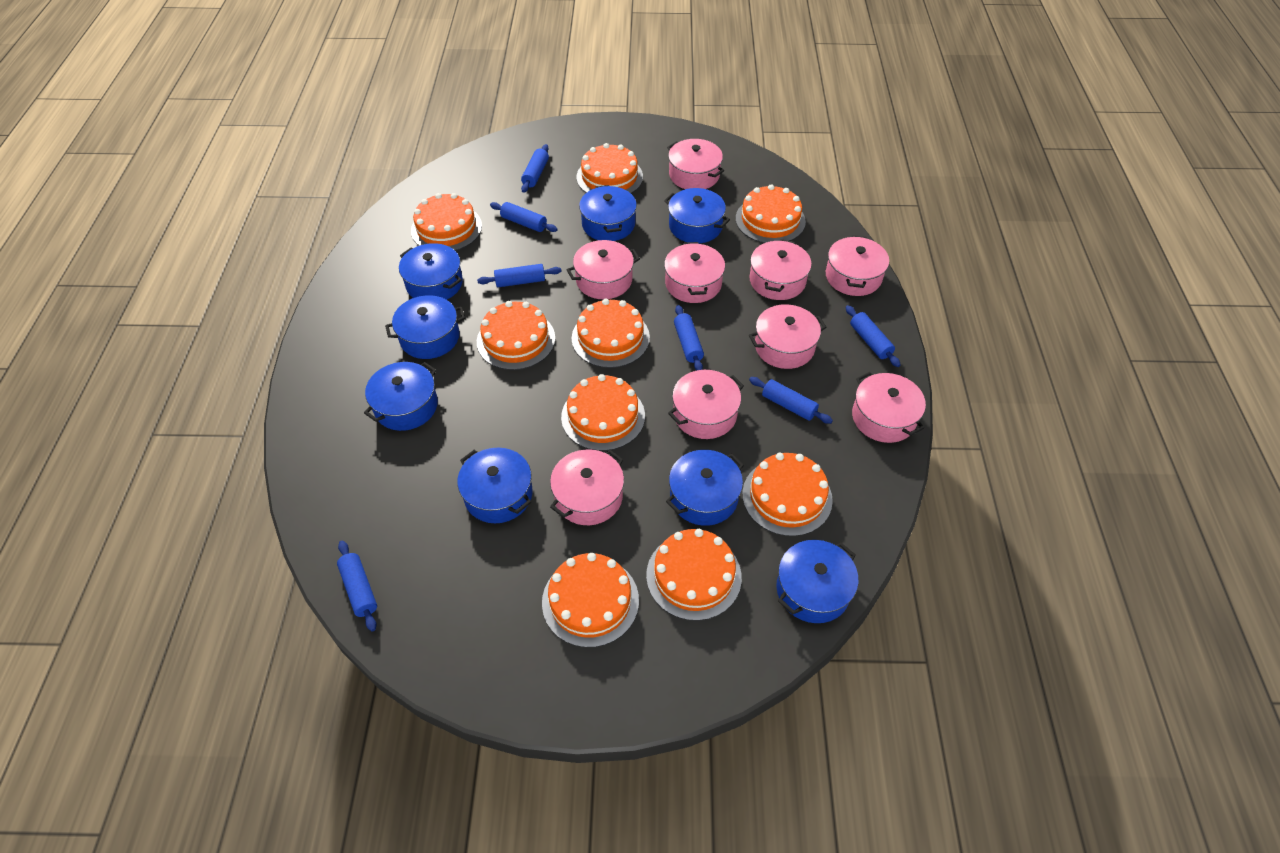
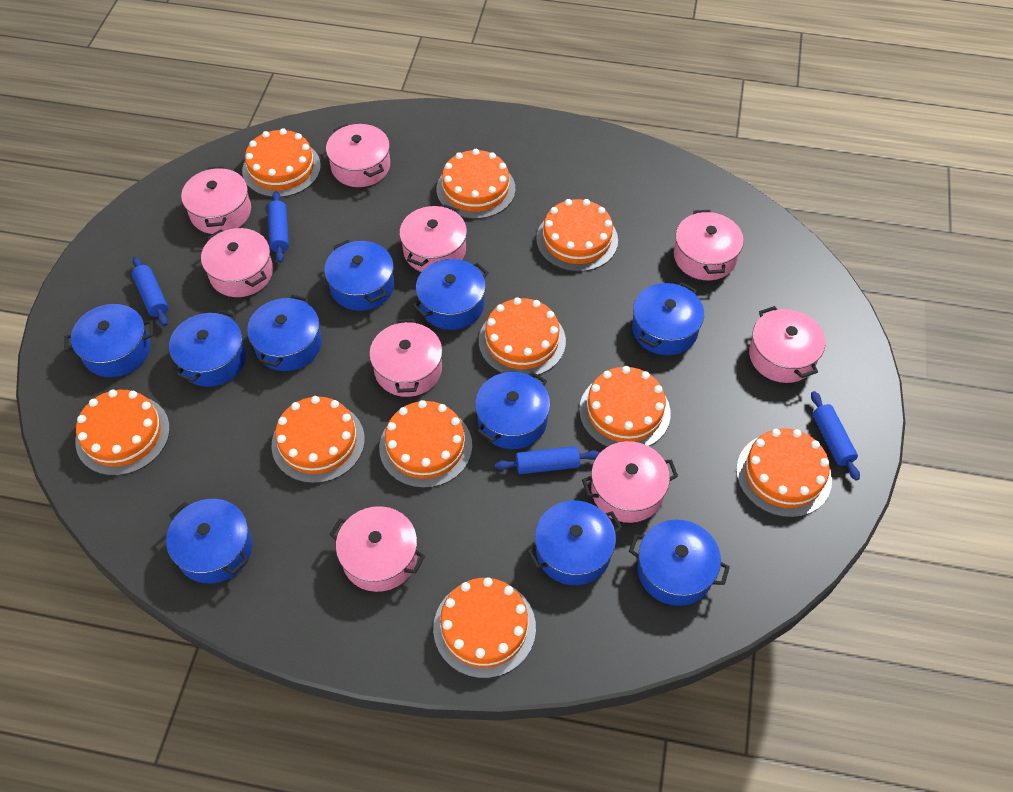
blue pot: [364,362,438,431] [385,295,465,359] [399,243,463,300] [457,448,533,523] [579,185,637,241] [664,188,730,243] [666,450,744,526] [776,540,858,623] = 8 -> [64,304,154,377] [166,499,252,583] [169,310,246,387] [247,295,322,371] [324,240,394,311] [413,259,488,330] [475,371,550,449] [527,500,623,585] [629,520,730,606] [632,282,704,355] = 10
blue rolling pin: [337,540,377,631] [477,264,561,287] [490,202,558,232] [521,144,549,193] [674,305,704,370] [749,377,833,424] [846,305,901,367] = 7 -> [132,257,168,326] [267,191,289,263] [495,446,600,474] [811,391,860,481] = 4
orange cake: [411,193,482,251] [477,301,555,370] [542,553,639,648] [561,374,645,451] [572,299,650,368] [576,143,643,194] [646,529,742,621] [736,184,806,243] [742,453,833,536] = 9 -> [75,390,170,476] [242,128,321,197] [271,396,365,483] [379,400,472,488] [433,577,536,678] [437,149,515,219] [479,297,566,377] [536,199,618,272] [579,366,671,447] [736,428,832,517] = 10

